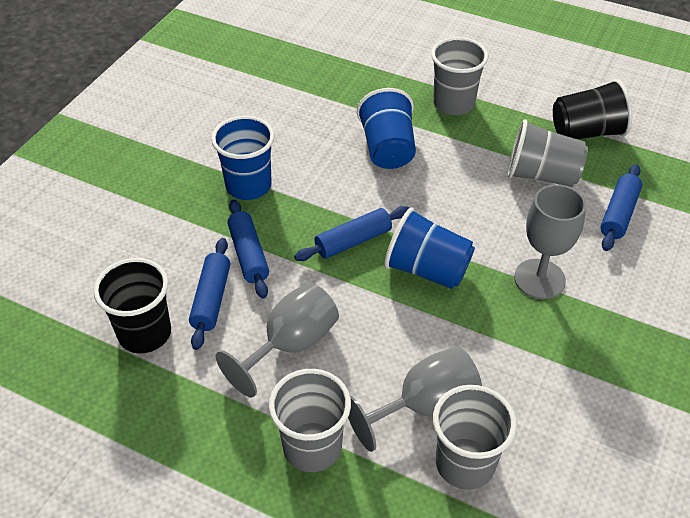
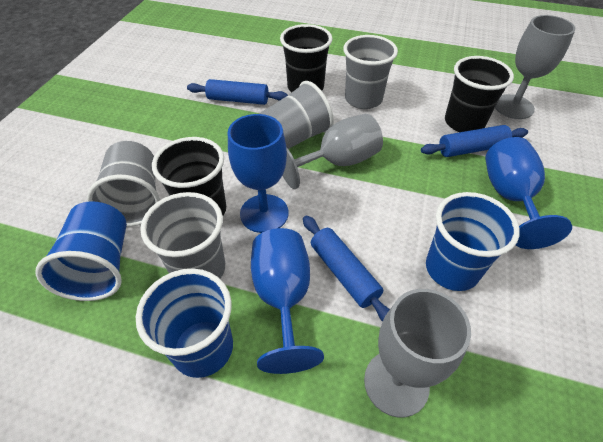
black cup: [93,258,171,353] [553,79,632,139] = 2 -> [152,137,226,215] [280,24,333,92] [445,56,514,132] = 3
blue goblet: none = 0 -> [228,114,289,233] [251,228,324,374] [485,137,572,249] = 3
blue rolling pin: [189,238,230,350] [227,199,269,298] [294,206,409,261] [600,164,642,251] = 4 -> [187,79,288,105] [303,216,390,322] [421,125,528,157] = 3

